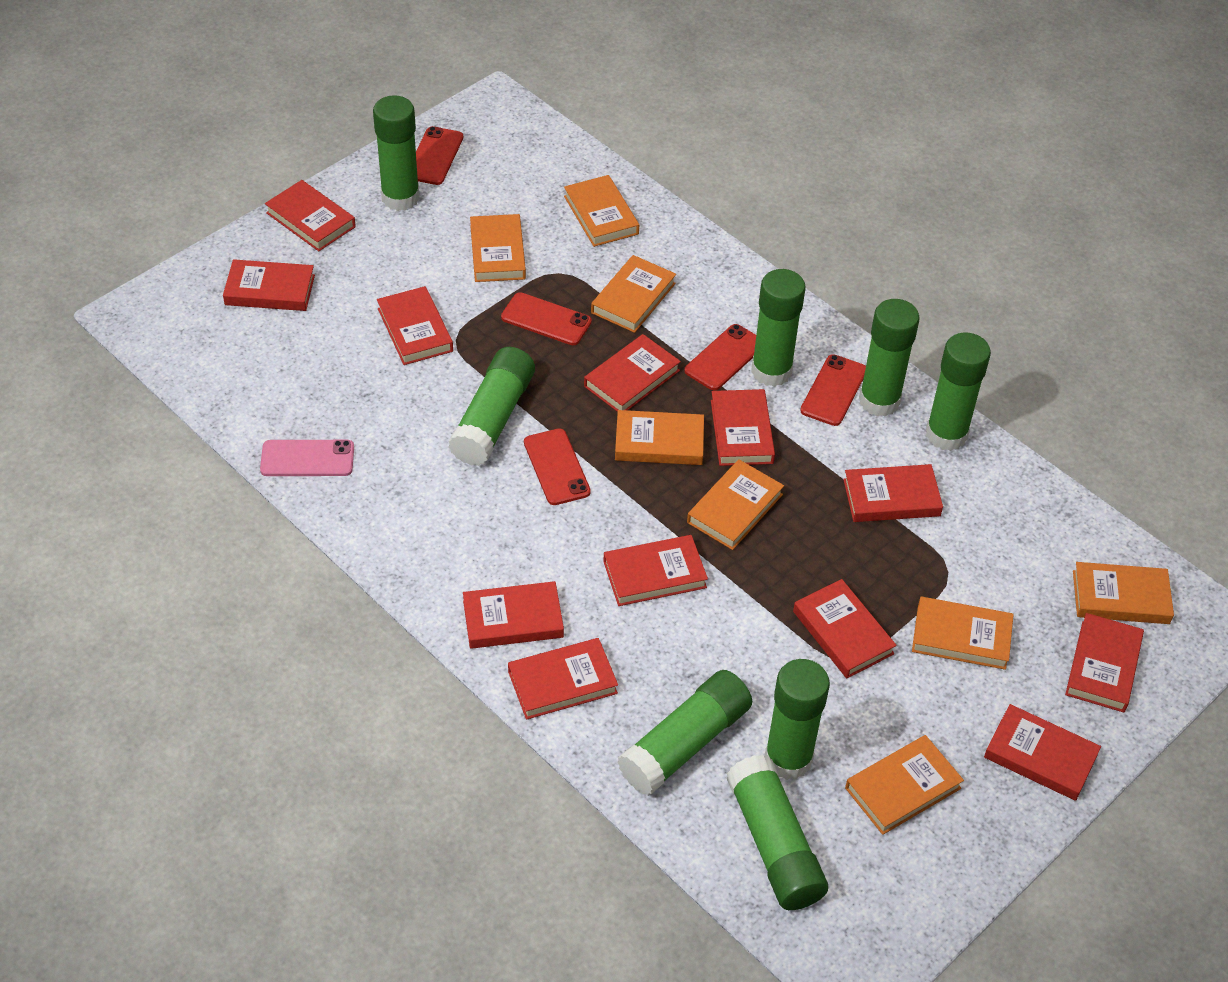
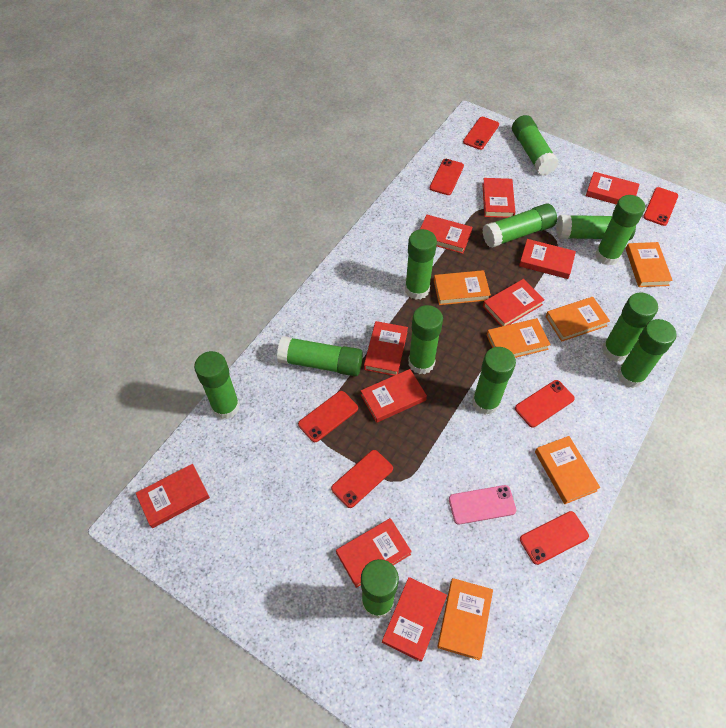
green glue stick: [373,95,420,211] [448,347,535,466] [617,670,752,795] [727,754,828,910] [751,269,806,387] [764,659,830,780] [859,299,920,417] [926,333,991,451] = 8 -> [194,351,240,419] [277,336,363,377] [361,559,399,619] [405,229,437,300] [408,305,443,374] [472,347,516,415] [482,204,557,248] [512,115,559,176] [556,215,636,240] [595,195,645,265] [602,292,658,362] [617,319,677,388] = 12
orange book: [470,214,526,282] [564,175,639,247] [591,255,676,333] [615,410,704,465] [687,459,784,550] [845,735,964,835] [912,597,1014,670] [1073,562,1174,624] = 8 -> [434,270,491,305] [437,578,493,660] [487,318,551,358] [535,436,600,504] [545,297,610,342] [626,242,673,287] = 6
red book: [223,259,315,311] [265,180,356,251] [377,286,453,365] [463,581,564,649] [508,638,618,720] [584,334,681,412] [603,535,708,606] [711,389,775,466] [793,579,897,678] [843,464,943,522] [984,704,1101,801] [1065,613,1144,713] = 12 -> [136,464,210,528] [336,518,412,588] [361,369,427,423] [364,321,408,376] [382,577,447,662] [420,215,472,254] [482,178,515,218] [483,279,545,327] [519,239,576,279] [586,172,639,204] = 10
red phone: [416,126,463,185] [501,292,592,345] [524,428,591,505] [684,324,756,390] [800,354,866,426] = 5 -> [298,391,358,442] [331,450,393,508] [430,159,464,195] [463,117,499,150] [515,380,575,427] [520,511,589,565] [643,187,678,226] = 7

